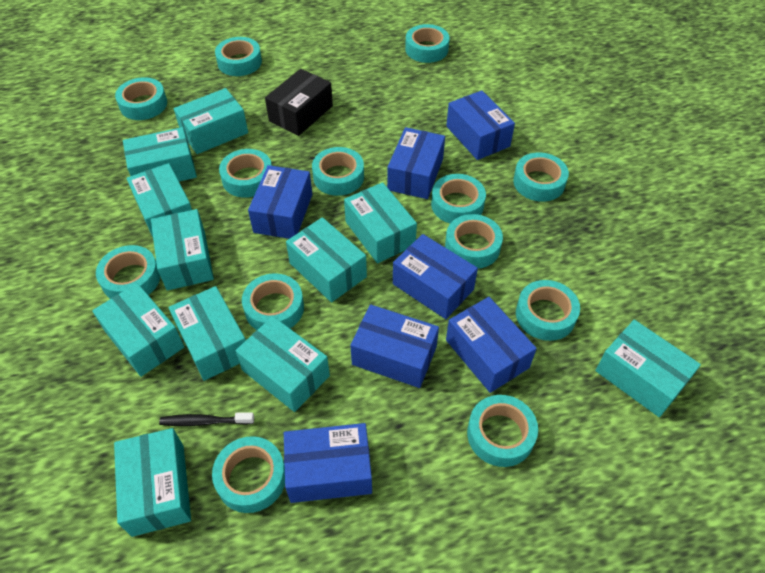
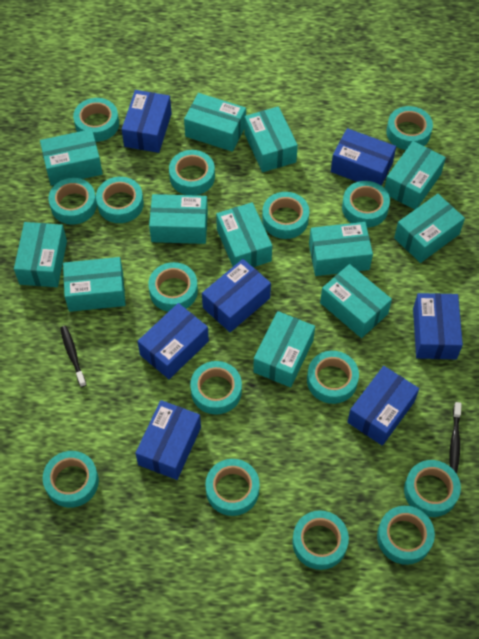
black box: [265,69,333,136] = 1 -> none = 0
black toothbrush: [159,412,254,426] = 1 -> [60,326,86,387] [449,402,462,474] = 2
turquoise box: [92,283,184,377] [114,428,191,537] [123,127,197,182] [127,163,192,237] [151,209,214,291] [168,286,246,381] [174,88,248,154] [235,316,330,412] [286,217,367,302] [344,182,417,263] [595,320,701,417] = 11 -> [14,222,67,287] [40,129,103,186] [63,257,126,312] [149,194,208,244] [184,93,246,152] [216,202,272,267] [244,106,298,172] [253,311,315,387] [309,222,373,276] [320,264,392,338] [385,141,446,210] [394,194,465,263] = 12
turquoise tape: [96,245,160,299] [115,77,167,120] [212,436,285,513] [215,37,262,76] [219,149,272,198] [242,273,304,330] [312,147,364,196] [405,24,450,63] [431,174,486,223] [445,214,503,269] [467,395,538,467] [513,152,569,202] [516,280,580,341] = 13 -> [43,451,99,508] [49,178,97,225] [73,98,119,142] [96,177,144,223] [148,262,198,312] [169,150,215,195] [190,361,242,415] [205,459,260,516] [262,192,309,239] [292,510,349,570] [307,351,359,404] [342,181,390,228] [377,506,435,565] [386,106,433,150] [404,460,461,517] = 15

